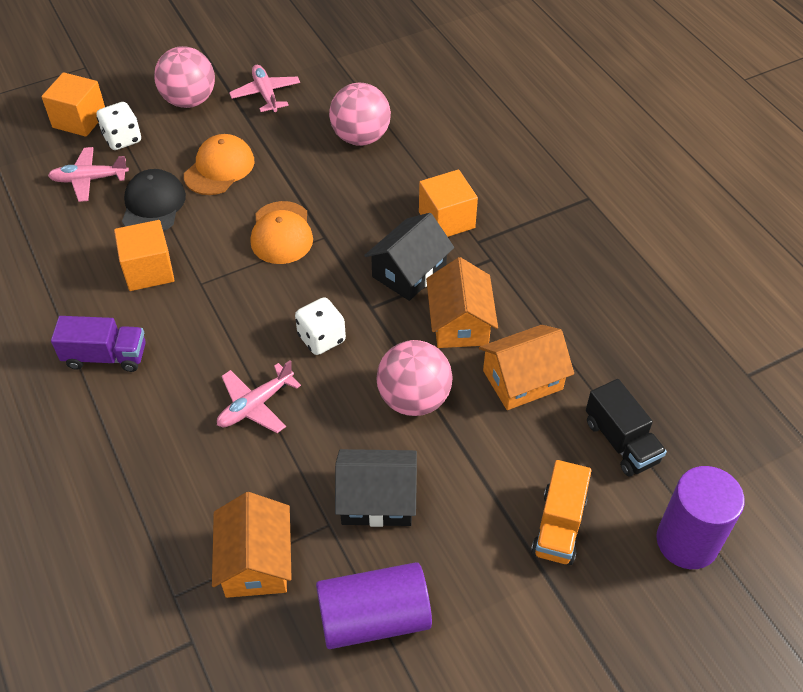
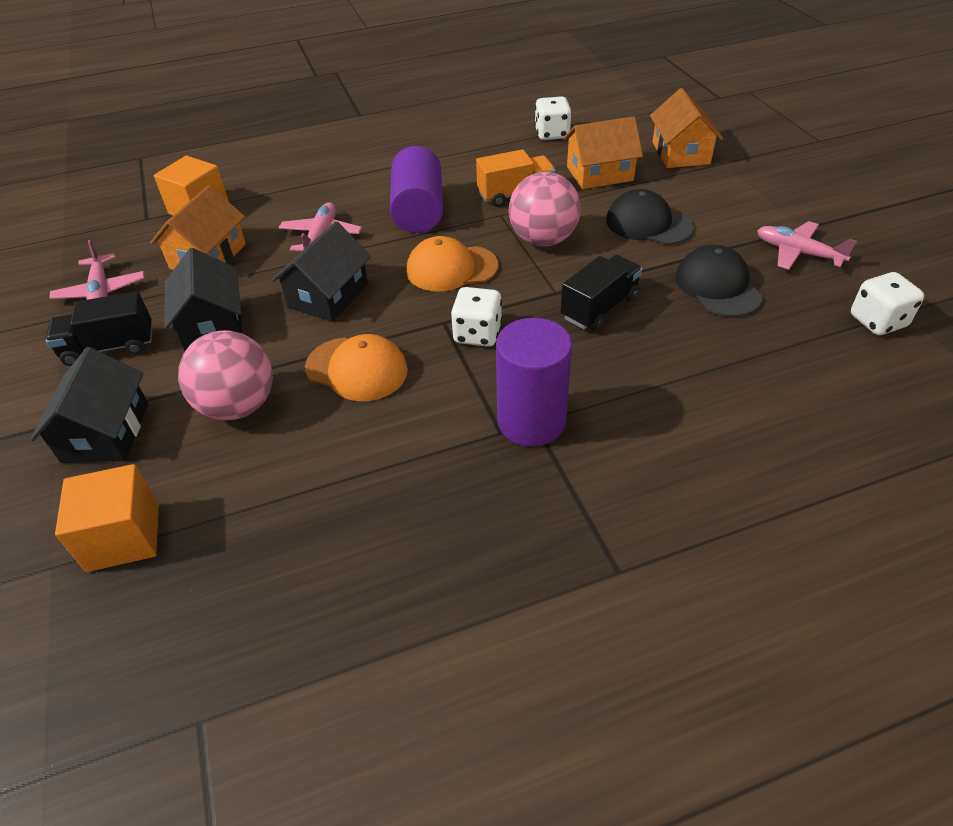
black cap: [122,169,186,231] = 1 -> [606,189,694,245] [675,245,763,317] = 2
black house: [335,449,417,527] [364,213,454,301] = 2 -> [30,347,148,463] [164,248,242,351] [271,221,371,322] = 3
black truck: [586,379,667,476] = 1 -> [46,291,153,366] [561,255,642,331] = 2
orange cube: [41,72,105,137] [114,220,175,291] [419,169,478,237] = 3 -> [55,464,159,572] [154,156,228,216] = 2
pink ball: [154,46,215,108] [329,83,391,146] [376,340,453,416] = 3 -> [178,330,273,420] [509,172,581,246] = 2
purple truck: [51,316,146,372] = 1 -> none = 0
white dice: [97,102,141,150] [295,297,346,355] = 2 -> [451,287,502,347] [534,96,572,140] [851,272,924,335] = 3

